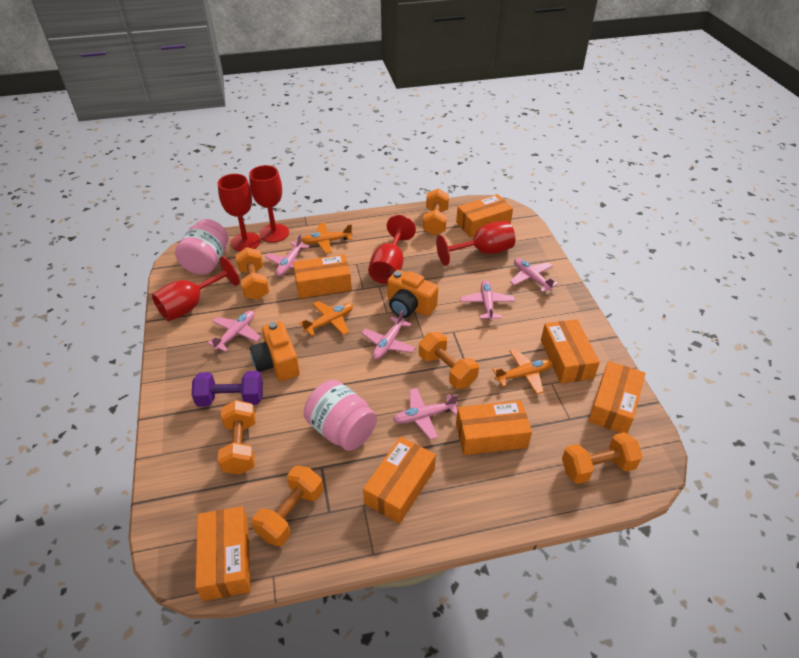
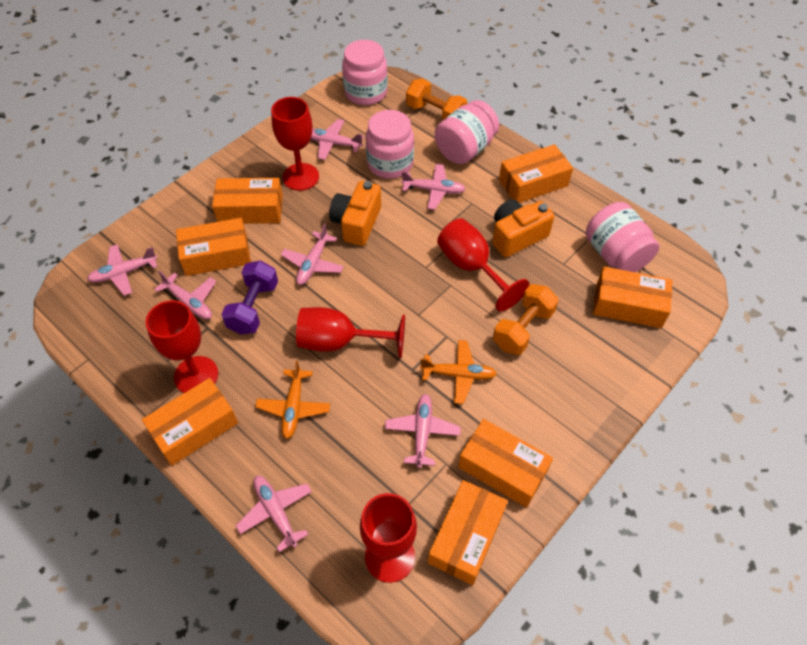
orange dumbbell: [218,400,256,475] [235,247,269,300] [252,466,323,546] [419,332,479,389] [423,188,449,235] [562,432,642,484] = 6 -> [406,79,467,121] [493,284,559,355] = 2
orange plane: [300,301,353,336] [301,223,353,254] [492,348,553,394] = 3 -> [255,360,330,439] [420,340,497,404] = 2
pink jar: [175,219,229,275] [304,380,377,451] = 2 -> [342,40,388,105] [366,110,414,179] [435,100,499,164] [586,202,660,272] = 4
pink plane: [207,310,261,352] [265,234,309,277] [361,310,415,360] [393,388,458,440] [461,280,515,321] [510,258,558,292] = 6 -> [87,244,157,296] [154,271,216,319] [236,476,312,552] [281,224,344,285] [311,119,364,160] [385,394,461,468] [401,164,466,210] = 7

